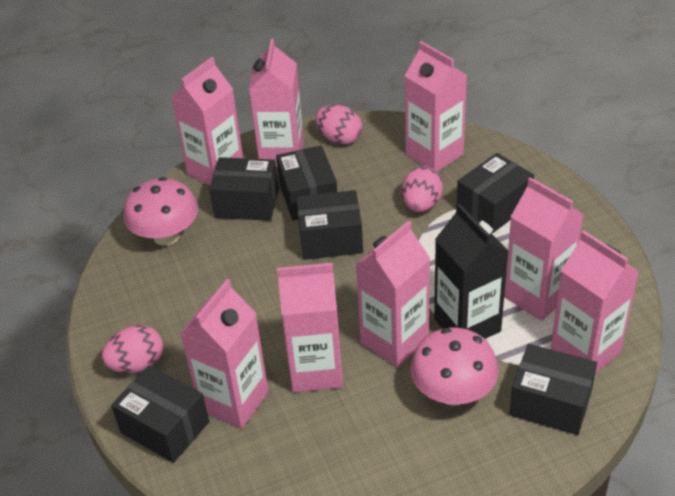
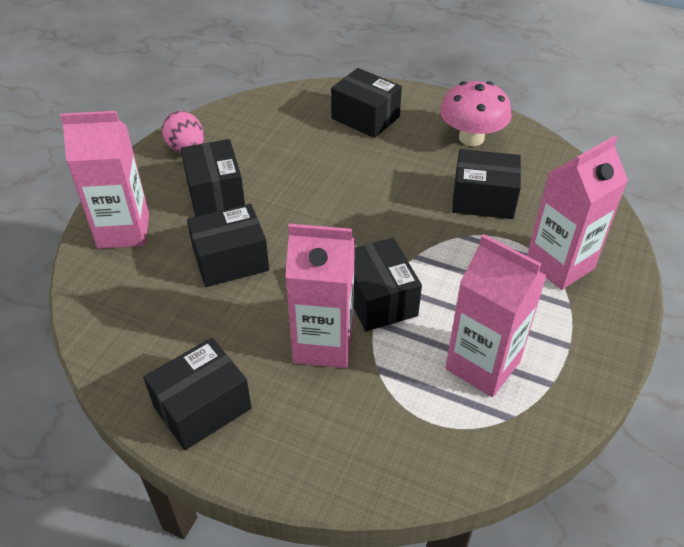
black carton: [434,203,509,339] = 1 -> none = 0
pink carton: [171,57,243,186] [180,279,269,429] [248,39,304,167] [277,263,343,392] [356,220,430,367] [405,41,467,172] [504,177,584,321] [550,230,639,374] = 8 -> [60,111,149,249] [285,224,355,368] [445,234,547,397] [527,136,628,290] = 4
pink egg: [102,325,163,373] [315,105,362,145] [402,166,443,212] = 3 -> [162,111,204,153] = 1
pink mushroom: [123,177,198,246] [410,327,498,406] = 2 -> [440,81,512,146] = 1

